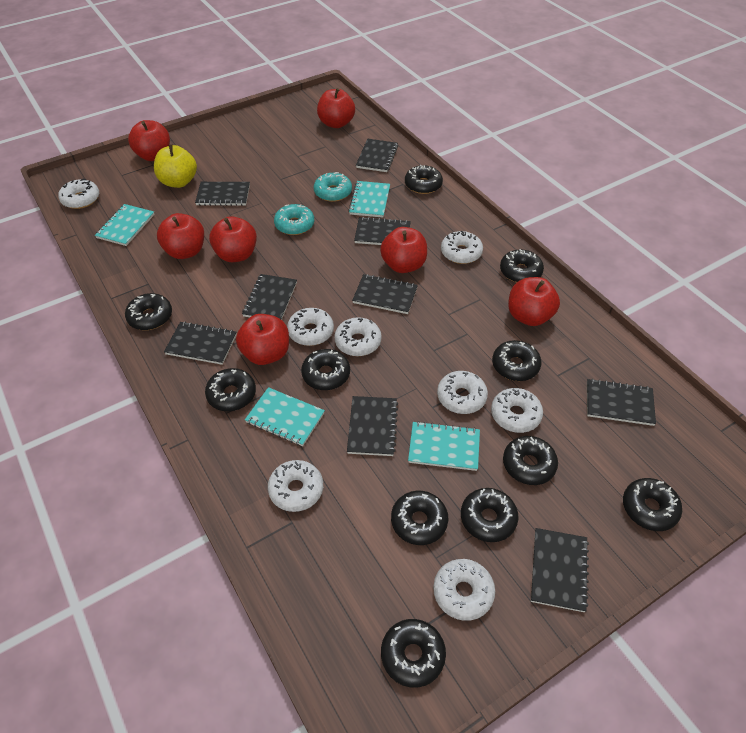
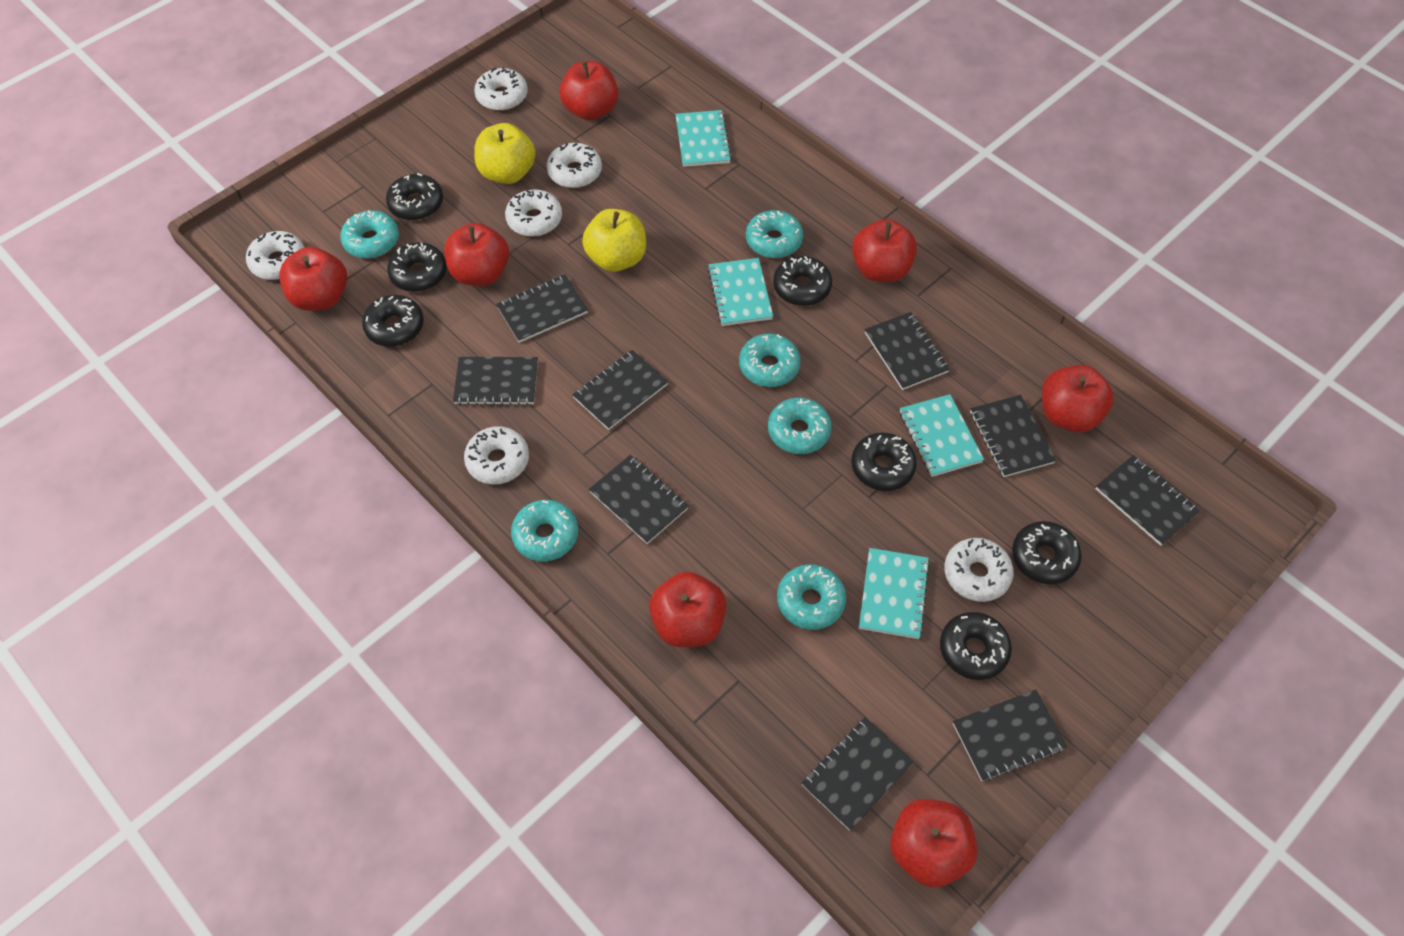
black donut: [125,293,172,330] [205,368,256,411] [301,349,350,390] [381,619,446,688] [391,491,448,545] [405,165,443,194] [461,488,518,542] [492,340,542,381] [500,249,544,282] [503,436,558,485] [623,478,682,531] = 11 -> [362,295,424,346] [386,173,443,220] [387,242,447,292] [773,256,832,306] [851,432,917,491] [940,612,1012,680] [1012,521,1082,584] = 7
turquoise donut: [274,204,314,235] [314,172,352,202] = 2 -> [340,210,399,259] [511,500,578,561] [739,334,801,387] [746,210,803,258] [768,398,831,454] [777,564,846,630] = 6
white donut: [58,179,99,209] [268,460,323,512] [287,308,334,346] [334,317,382,356] [433,559,495,621] [437,371,488,414] [441,231,483,264] [491,388,543,433] = 8 -> [246,231,305,280] [464,426,529,484] [474,67,528,111] [505,189,562,237] [547,143,602,188] [944,538,1014,602] = 6
yellow apple: [154,144,197,188] = 1 -> [474,123,536,184] [582,209,646,272] = 2

